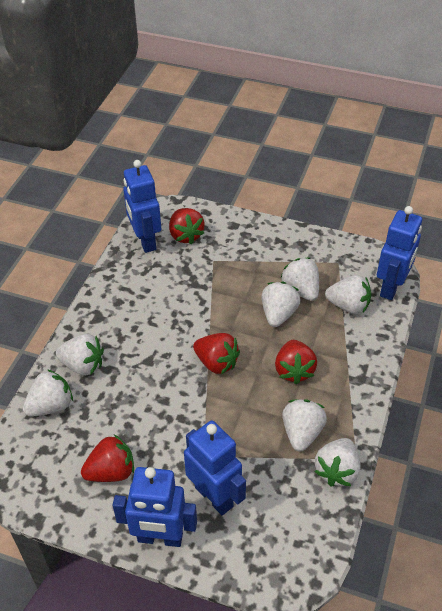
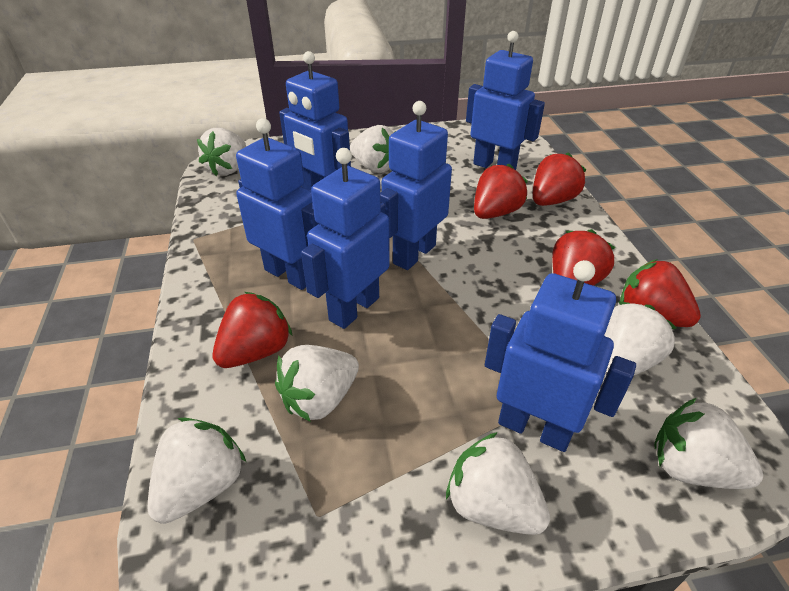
blue robot: [113,467,197,547] [123,160,161,253] [184,420,246,516] [377,206,422,300] = 4 -> [236,118,318,290] [279,51,351,191] [301,148,390,329] [380,101,452,270] [466,31,545,170] [485,260,636,452] = 6
red strawberry: [81,434,134,482] [169,208,205,244] [193,333,240,374] [275,340,317,385] = 4 -> [213,292,292,368] [474,164,528,219] [533,152,587,206] [552,229,616,286] [620,259,701,327] = 5

